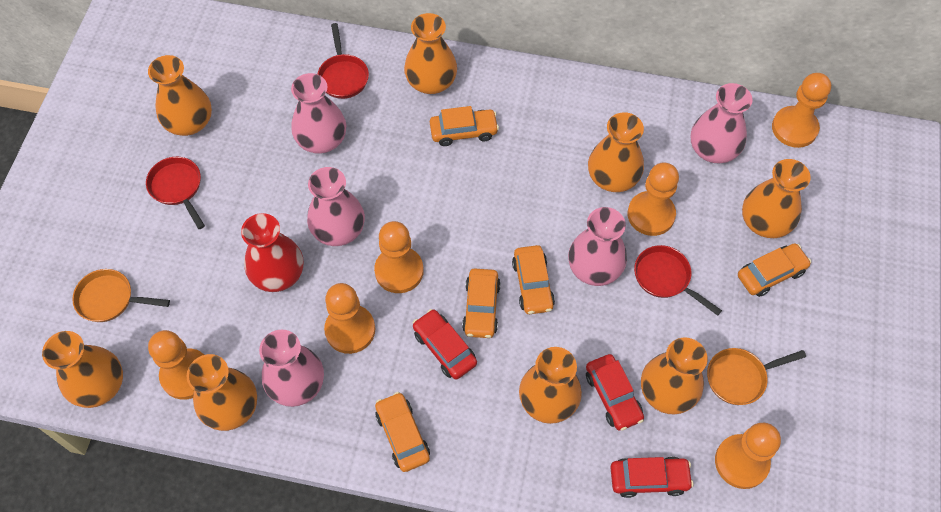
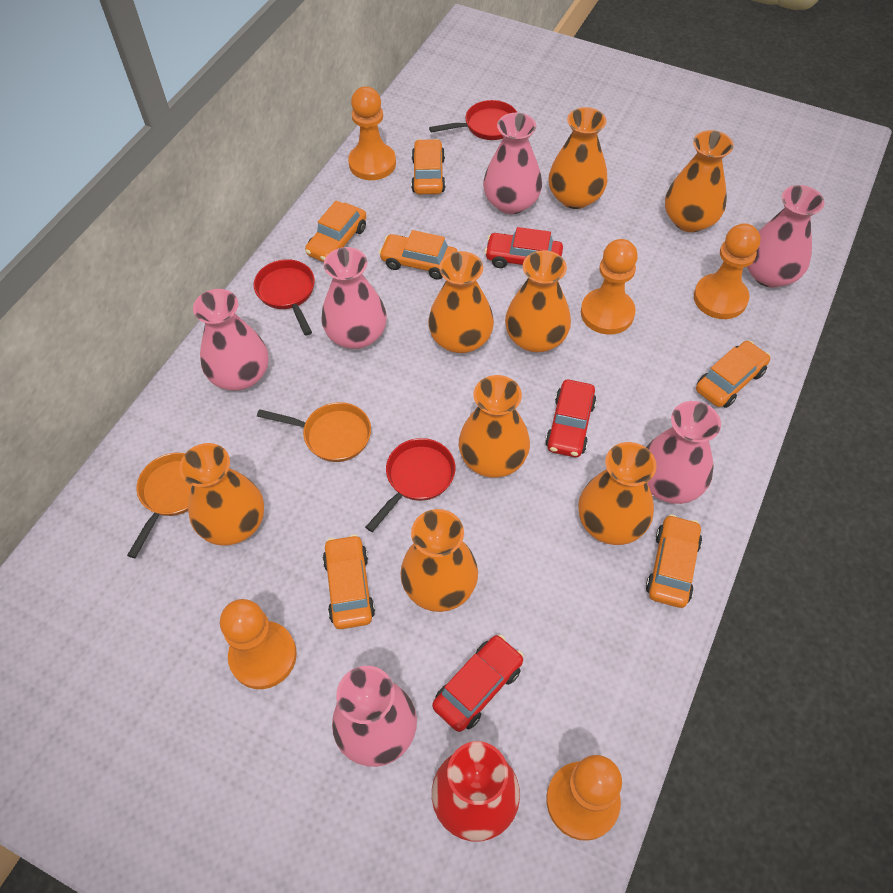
orange car: [375,392,430,472] [430,106,499,146] [462,269,501,338] [512,245,555,314] [738,243,811,297] = 5 -> [305,200,366,262] [323,534,375,629] [379,230,457,280] [411,139,445,194] [646,514,702,608] [696,341,770,408] = 6
orange pawn: [148,330,204,400] [324,283,375,354] [374,221,424,293] [628,163,679,236] [715,423,781,489] [772,73,831,148] = 6 -> [220,599,297,689] [348,86,396,180] [546,755,622,841] [581,239,638,335] [694,223,760,319] = 5
pink vase: [259,330,324,407] [291,73,346,154] [307,167,365,246] [568,207,627,286] [691,83,753,163] = 5 -> [193,289,268,391] [321,247,387,349] [332,666,417,767] [483,113,542,214] [646,401,721,504] [747,185,825,288] = 6

